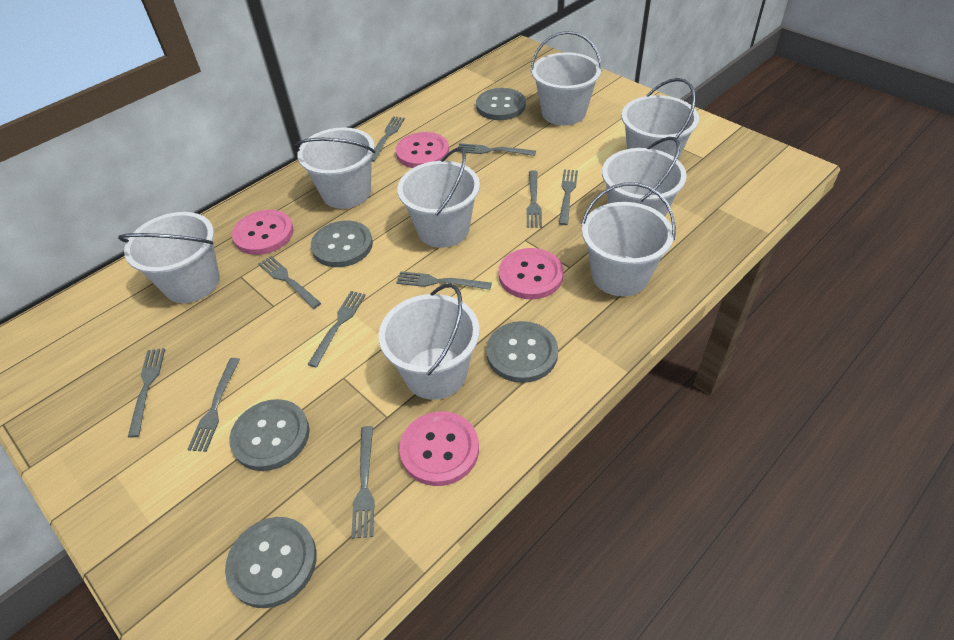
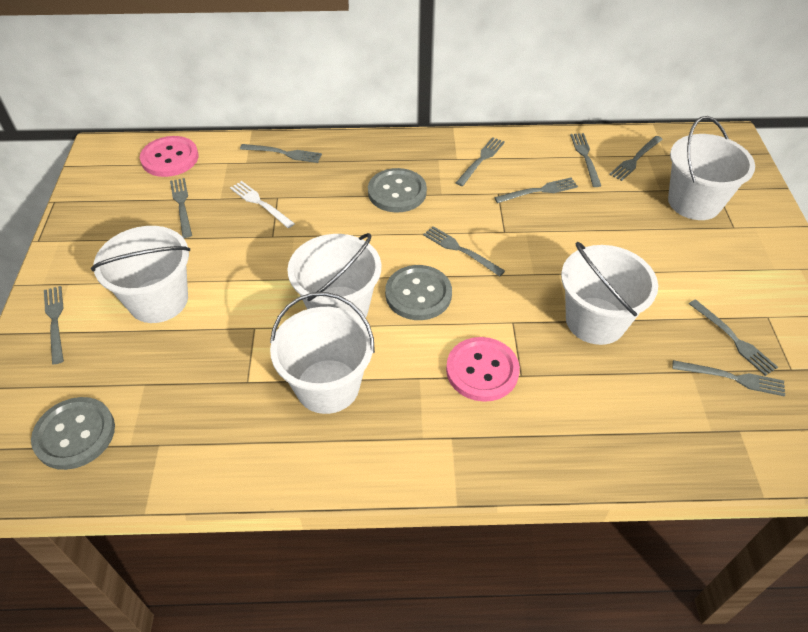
grey button: [225,517,317,608] [229,399,309,471] [311,221,373,267] [476,88,526,120] [486,321,558,383] = 5 -> [31,397,115,470] [368,168,427,213] [385,265,452,320] = 3
pink button: [232,210,294,255] [396,132,449,168] [399,411,479,486] [499,248,564,300] = 4 -> [140,136,199,177] [446,337,520,402] = 2
white bucket: [118,212,220,303] [295,127,375,209] [379,283,480,400] [397,147,480,248] [530,31,602,125] [581,182,676,296] [602,137,687,217] [621,78,699,160] = 8 -> [91,226,190,323] [270,292,375,414] [287,233,381,320] [561,242,658,345] [668,116,755,220] = 5
white fork: none = 0 -> [230,181,295,228] = 1

